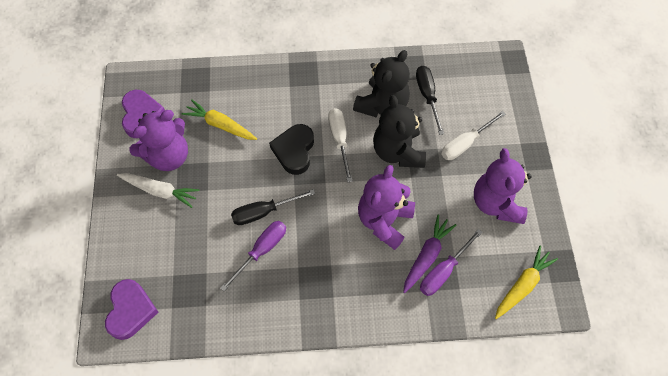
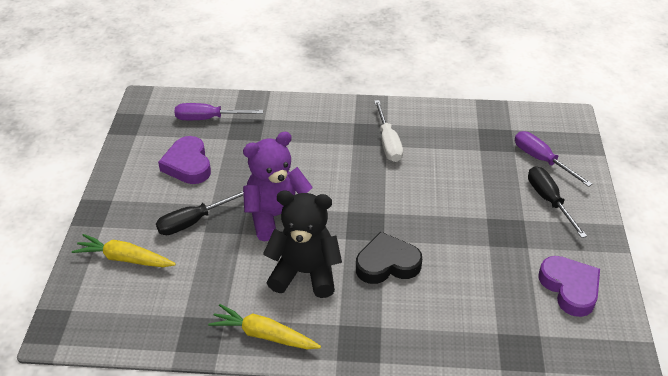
black teddy bear: [353,50,410,117] [373,95,426,168] = 2 -> [263,190,342,298] = 1
purple carrot: [403,215,456,293] = 1 -> none = 0
purple teddy bear: [130,110,188,171] [358,165,415,250] [474,148,532,224] = 3 -> [243,132,313,241] = 1
white carrot: [117,173,200,208] = 1 -> none = 0
white screwdriver: [328,108,353,182] [441,111,506,160] = 2 -> [374,100,403,162] = 1

